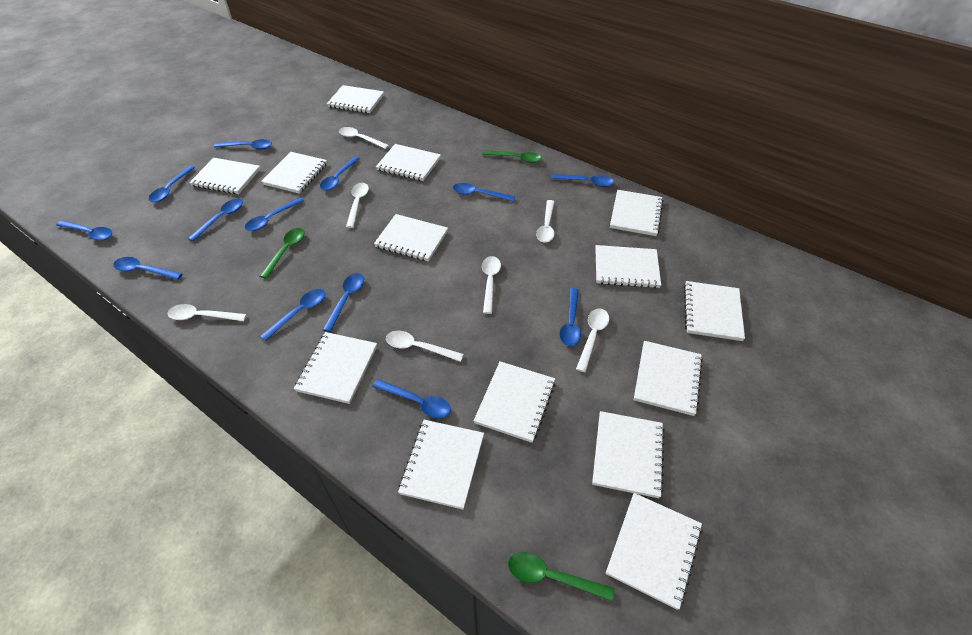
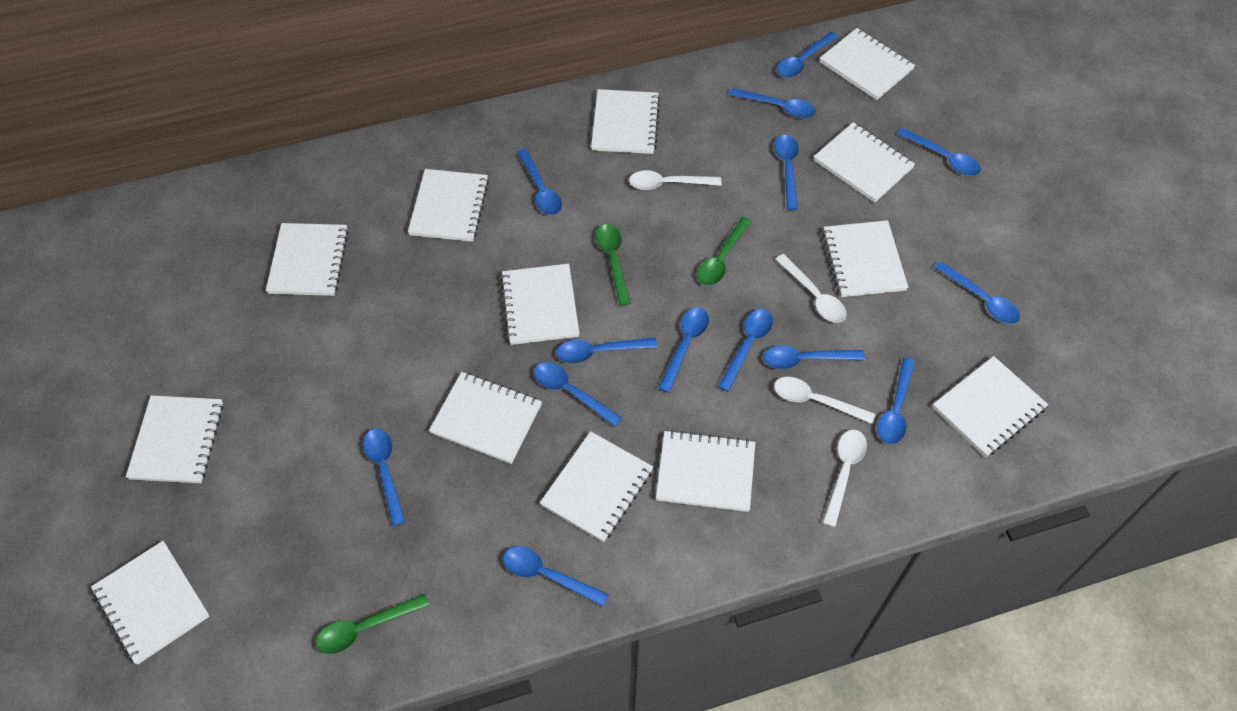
blue spoon: [56,220,112,241] [113,257,182,280] [149,166,195,202] [188,199,243,241] [214,139,272,150] [245,197,304,231] [260,289,325,341] [320,156,360,191] [323,273,364,332] [372,379,451,418] [453,183,515,202] [551,174,614,187] [560,288,581,346] = 13 -> [363,429,405,526] [503,547,609,607] [517,149,562,215] [534,363,622,427] [556,338,657,364] [658,308,709,393] [718,309,773,392] [729,88,816,119] [764,346,865,369] [775,135,799,210] [777,32,838,78] [877,358,915,444] [898,128,981,176] [935,261,1020,324] = 14
white notebook: [189,158,260,194] [261,152,327,194] [294,332,377,404] [327,85,384,113] [374,214,448,262] [376,144,441,181] [398,420,484,510] [474,361,555,443] [592,411,665,498] [595,245,661,288] [606,493,702,610] [610,190,663,236] [634,341,703,416] [684,281,745,341] = 14 -> [91,541,210,665] [126,395,223,483] [266,223,349,296] [408,169,489,242] [429,372,542,464] [500,264,579,345] [540,431,653,542] [591,89,660,154] [656,430,755,512] [814,122,915,203] [820,28,915,100] [822,220,908,297] [933,356,1048,457] = 13
white spoon: [168,304,247,321] [339,127,389,149] [346,183,369,228] [386,331,464,362] [482,256,501,314] [536,200,555,243] [576,309,609,372] = 7 -> [629,170,722,190] [774,377,876,424] [775,254,846,323] [823,430,867,527] = 4

